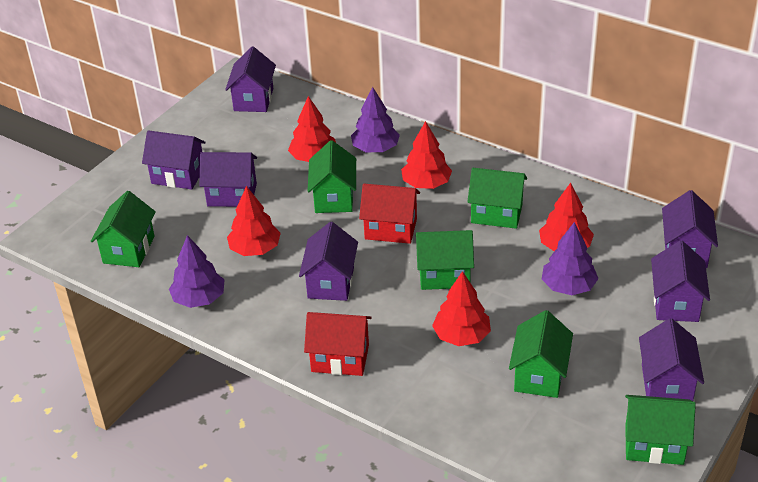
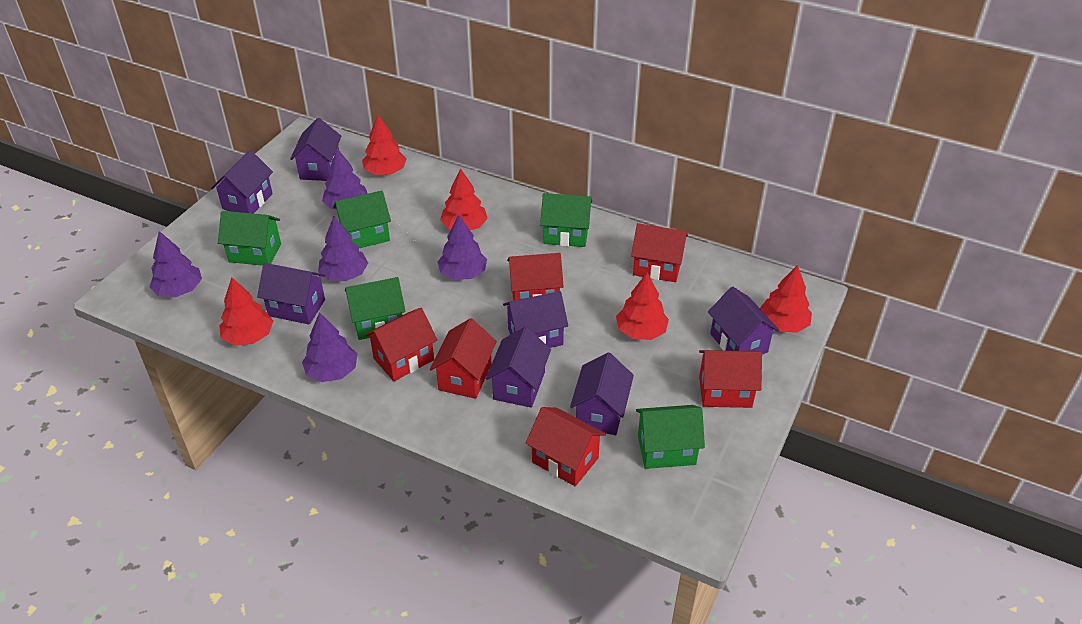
green house: [91,191,156,267] [307,140,356,213] [416,230,474,290] [467,168,527,229] [509,310,573,398] [625,395,696,465] = 6 -> [218,211,281,266] [333,190,391,248] [345,277,406,340] [540,193,592,247] [636,405,705,469] = 5
purple tree: [169,235,225,308] [351,87,400,152] [542,222,598,295] = 3 -> [150,231,202,297] [302,312,357,382] [318,216,368,281] [322,148,368,209] [438,215,487,280] = 5
red house: [304,312,372,376] [359,184,420,244] = 2 -> [365,308,437,381] [430,318,497,399] [507,253,564,301] [526,407,606,486] [631,223,688,282] [699,350,762,408] = 6

